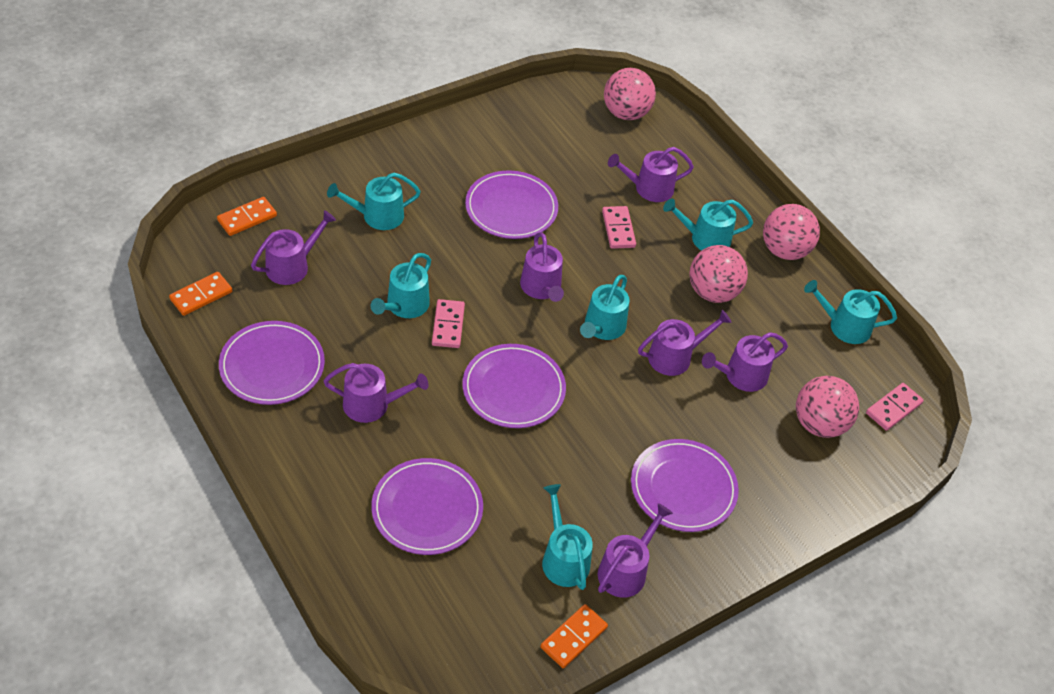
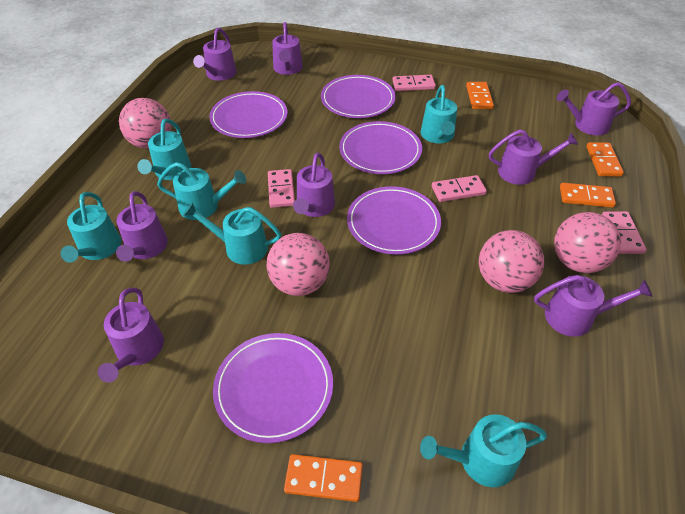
orange domino: [169,272,232,316] [217,197,277,236] [540,604,608,668] = 3 -> [284,454,363,502] [466,82,494,109] [560,183,616,208] [587,142,624,177] = 4
pink domino: [432,299,465,348] [602,206,636,249] [866,383,924,431] = 3 -> [268,169,295,208] [392,75,436,91] [432,175,487,202] [602,211,647,254] = 4
purple watering can: [251,210,336,285] [324,363,428,423] [520,232,564,302] [598,503,673,598] [608,147,694,202] [638,310,732,376] [702,332,788,392] = 7 -> [98,288,164,382] [116,191,168,262] [193,28,237,81] [272,22,303,75] [293,152,335,217] [489,129,578,185] [534,275,653,337] [557,82,631,135] = 8

